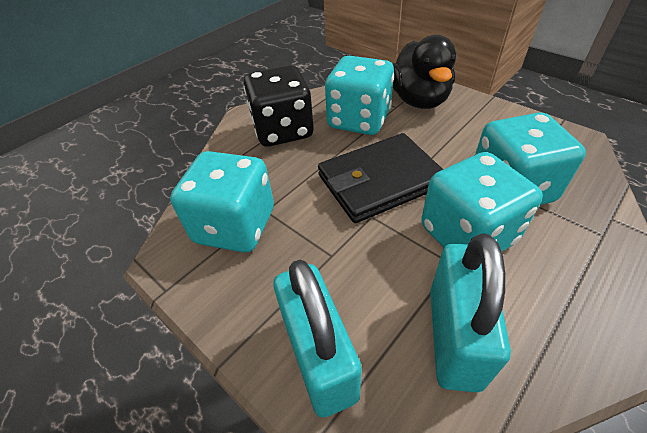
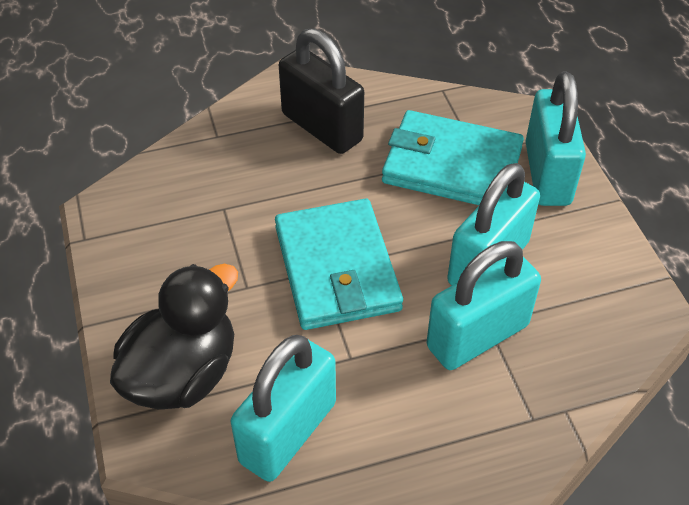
black dice: [244,65,314,147] = 1 -> none = 0
black padlock: none = 0 -> [279,28,364,154] = 1
black wallet: [318,133,443,223] = 1 -> none = 0
turquoise dice: [170,151,274,253] [325,56,394,135] [421,152,543,252] [475,112,586,205] = 4 -> none = 0
turquoise padlock: [273,260,362,417] [430,234,511,392] = 2 -> [231,335,336,482] [427,241,541,370] [447,163,540,286] [525,72,586,206] = 4
turquoise wallet: none = 0 -> [275,199,403,330] [382,110,524,205] = 2

